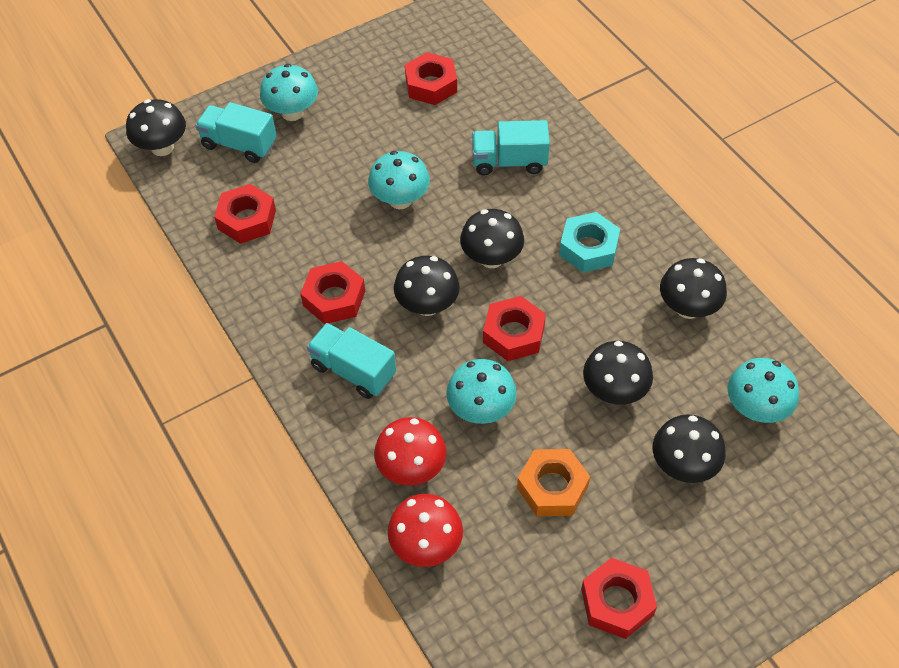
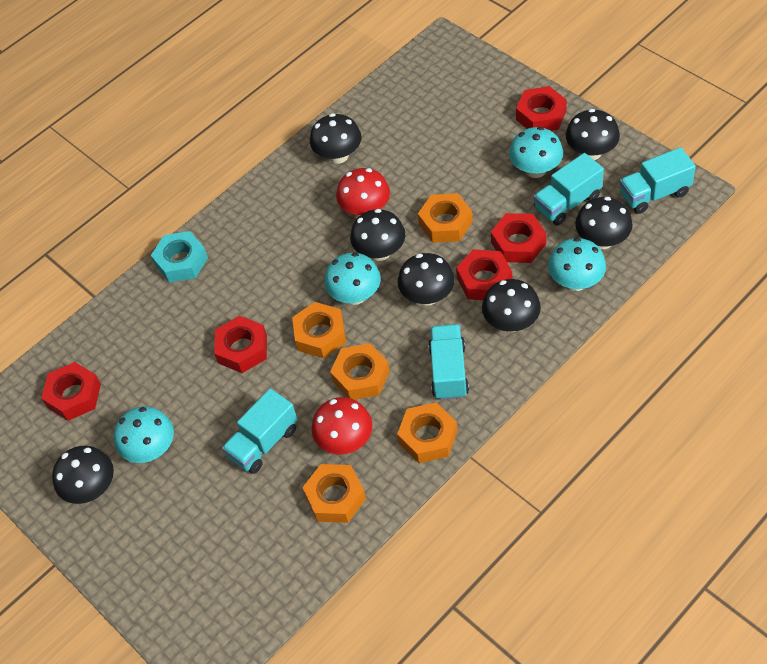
black mushroom: [126,99,186,156] [394,256,460,316] [460,209,524,268] [583,341,653,405] [653,414,726,483] [660,258,727,319] = 6 -> [52,446,114,504] [310,113,361,164] [350,209,405,261] [398,253,455,306] [482,279,541,332] [566,109,620,160] [575,197,632,249] = 7
orange nut: [517,449,590,516] = 1 -> [292,302,346,358] [302,464,366,523] [330,343,390,400] [397,403,458,463] [418,193,473,243] = 5
turquoise truck: [195,102,277,163] [307,323,396,399] [472,120,550,175] = 3 -> [222,388,298,474] [428,324,469,400] [534,153,604,225] [619,147,696,214] = 4

